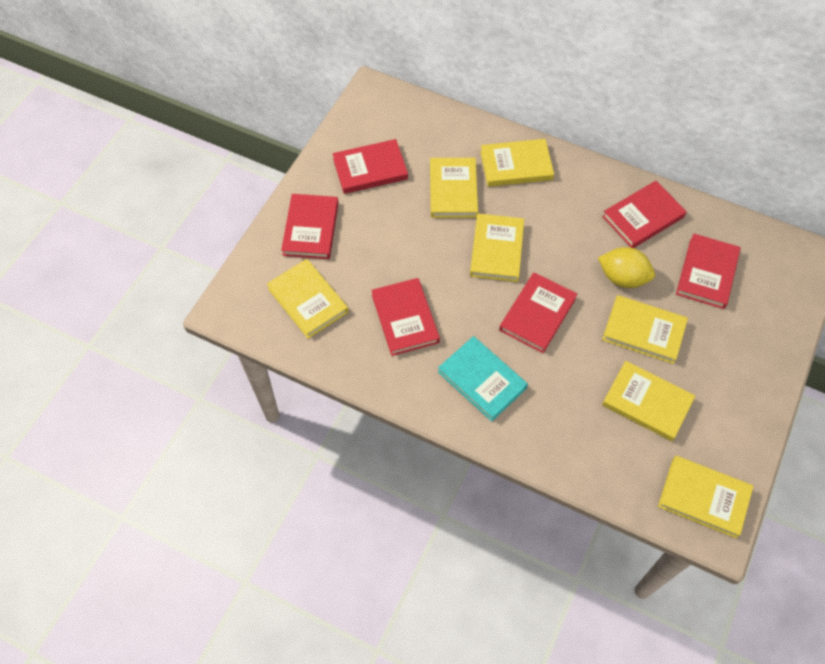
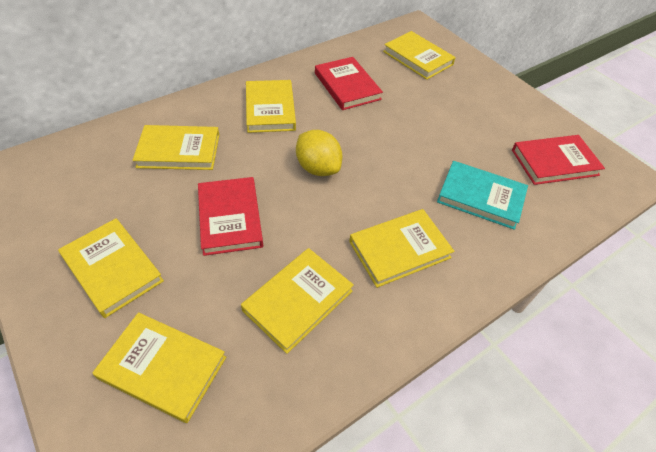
red book: [281,194,339,259] [333,139,408,194] [371,278,440,356] [499,272,577,353] [602,181,687,248] [676,234,741,309] = 6 -> [198,177,263,256] [315,57,383,110] [512,135,605,185] = 3

